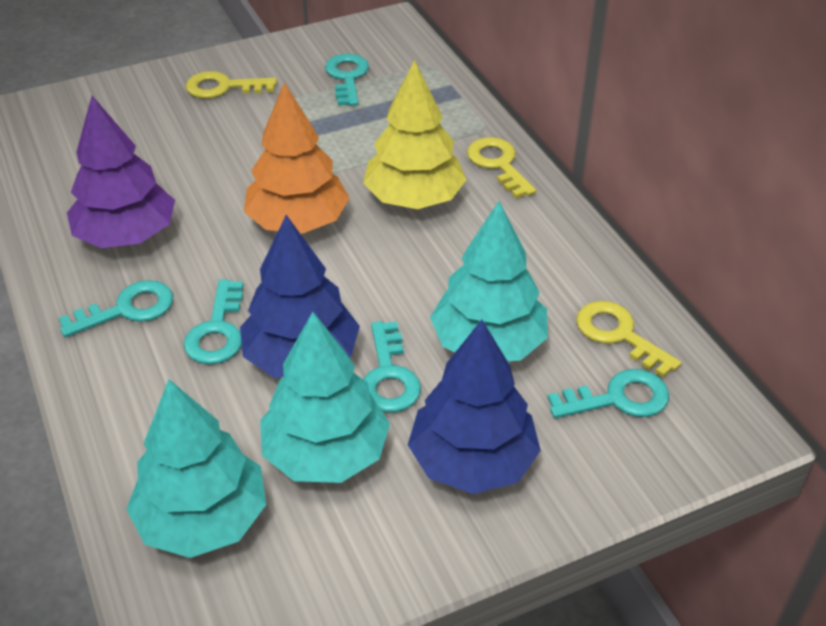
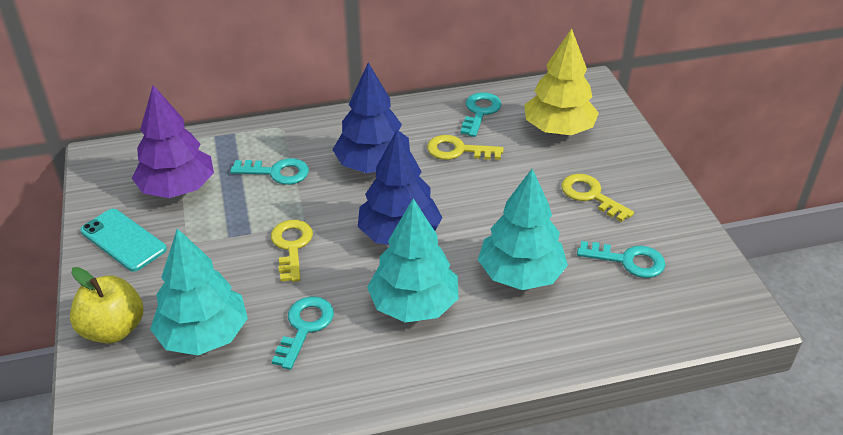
orange tree: [244,82,349,234] = 1 -> none = 0
turquoise key: [59,280,173,337] [183,280,243,365] [325,54,369,106] [363,321,421,412] [547,369,669,418] = 5 -> [230,158,309,185] [272,296,334,370] [460,92,502,137] [577,241,665,278] = 4
turquoise phone: none = 0 -> [80,209,167,272] = 1
yellow apple: none = 0 -> [70,267,143,344] = 1

